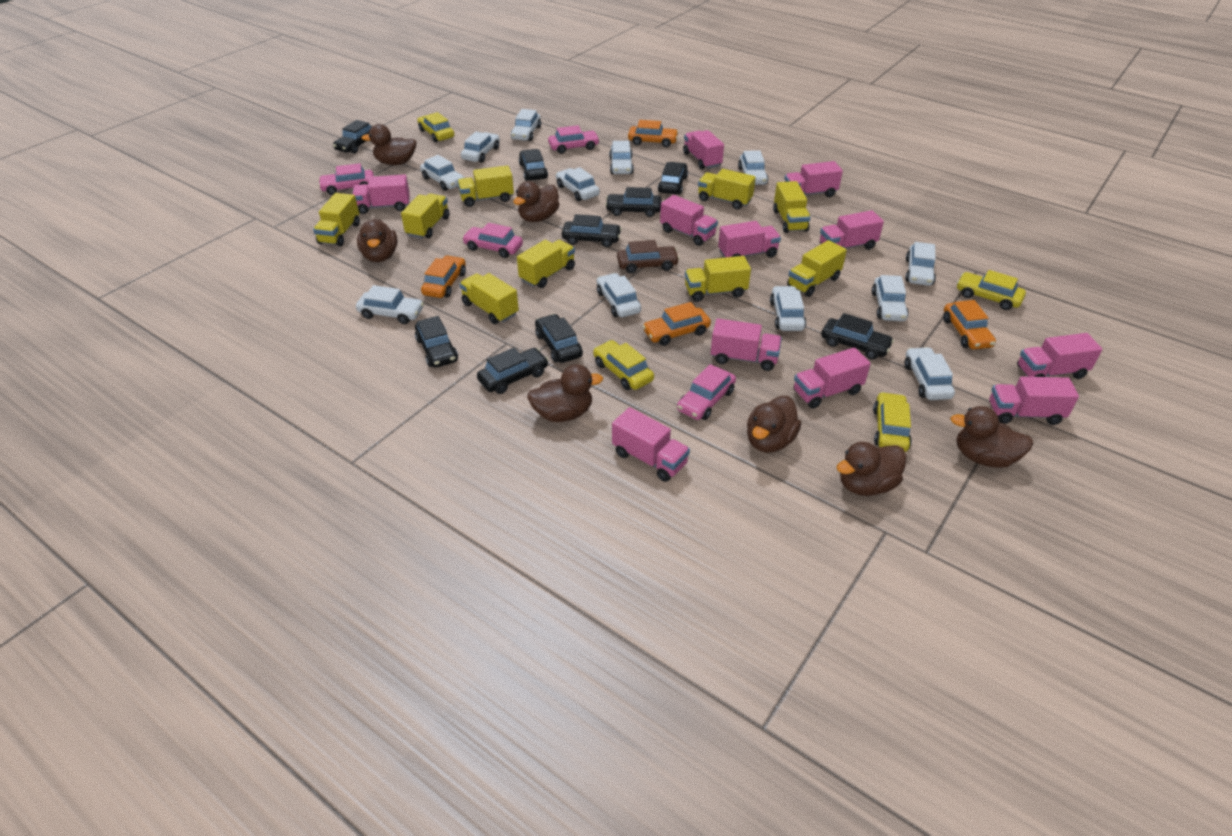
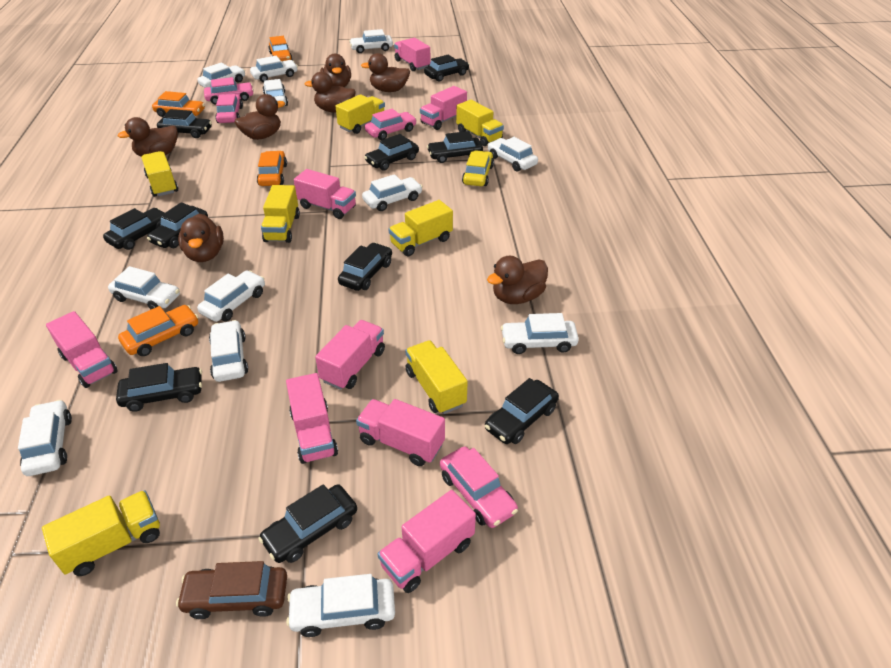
black car: [333,120,372,154] [415,316,458,368] [477,347,548,394] [519,149,548,181] [535,314,583,363] [562,214,622,247] [605,187,662,217] [658,162,688,195] [821,313,894,359] = 9 -> [103,208,164,250] [116,363,202,412] [147,202,208,248] [157,109,212,138] [258,484,357,563] [338,243,392,291] [364,134,419,171] [424,55,470,82] [427,131,483,163] [485,378,559,444] = 10
pink truck: [352,174,410,214] [612,407,690,482] [660,195,718,246] [683,130,724,169] [711,319,782,371] [718,221,781,258] [784,161,843,197] [794,347,871,409] [820,210,884,250] [989,377,1079,425] [1017,333,1102,379] = 11 -> [46,311,118,388] [286,373,338,464] [294,169,356,219] [315,320,385,390] [356,399,445,466] [378,490,476,593] [394,38,431,71] [420,86,467,130] = 8
yellow car: [417,112,454,142] [593,340,654,390] [873,392,912,452] [957,270,1026,310] = 4 -> [462,151,494,186] = 1
yellow truck: [313,193,360,246] [401,193,450,239] [457,165,514,207] [459,273,519,324] [517,240,575,288] [685,256,751,302] [698,169,756,209] [773,181,811,233] [787,240,847,297] = 9 -> [42,490,160,576] [141,151,178,197] [261,185,300,243] [336,94,385,134] [389,200,453,256] [405,340,468,414] [456,100,504,146] = 7

